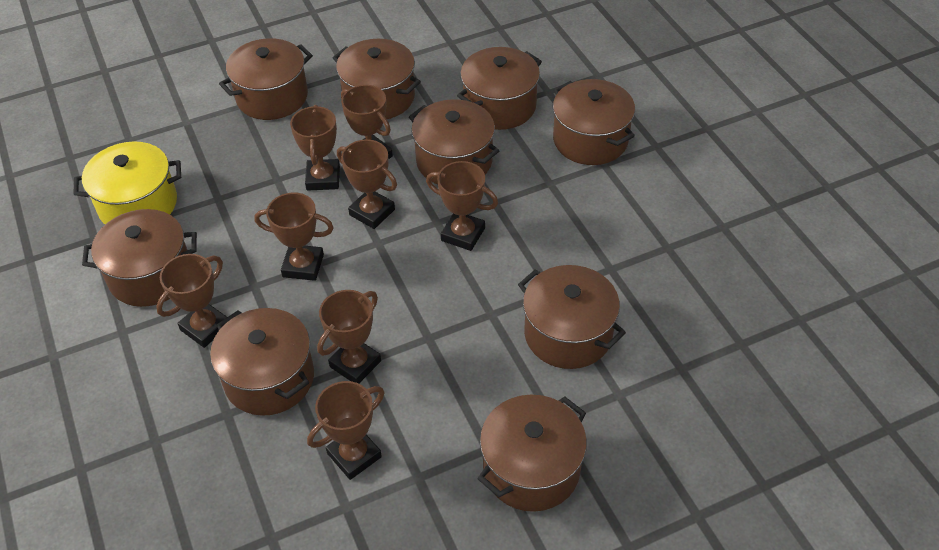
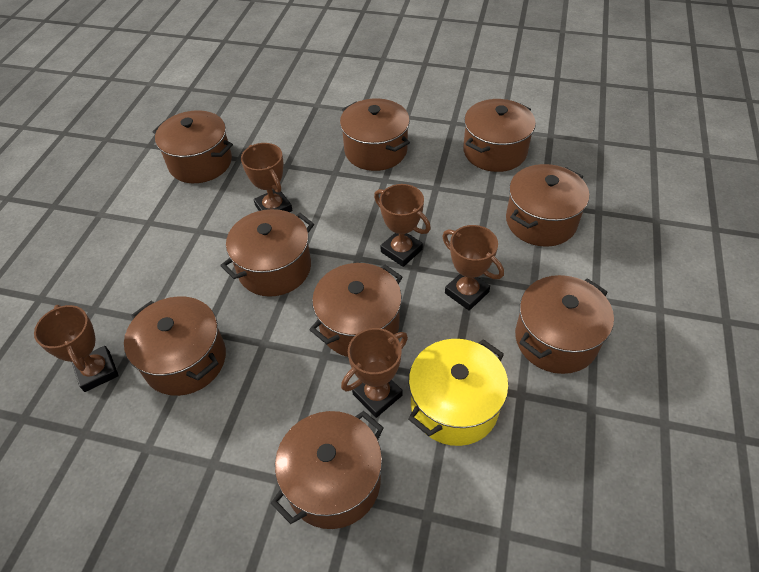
brown trophy: [156,254,227,348] [254,193,334,281] [290,105,340,191] [307,381,384,480] [317,290,381,384] [337,139,397,229] [341,85,393,159] [426,161,498,251] = 8 -> [34,305,119,392] [241,143,293,212] [341,328,408,418] [374,184,431,267] [442,225,504,311] = 5

